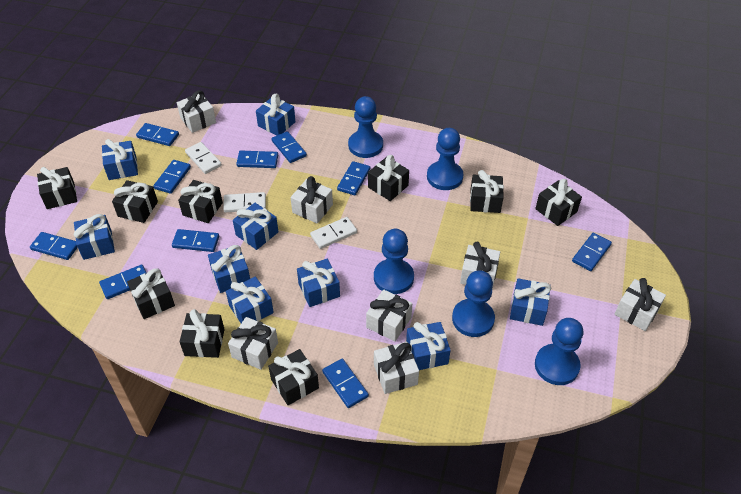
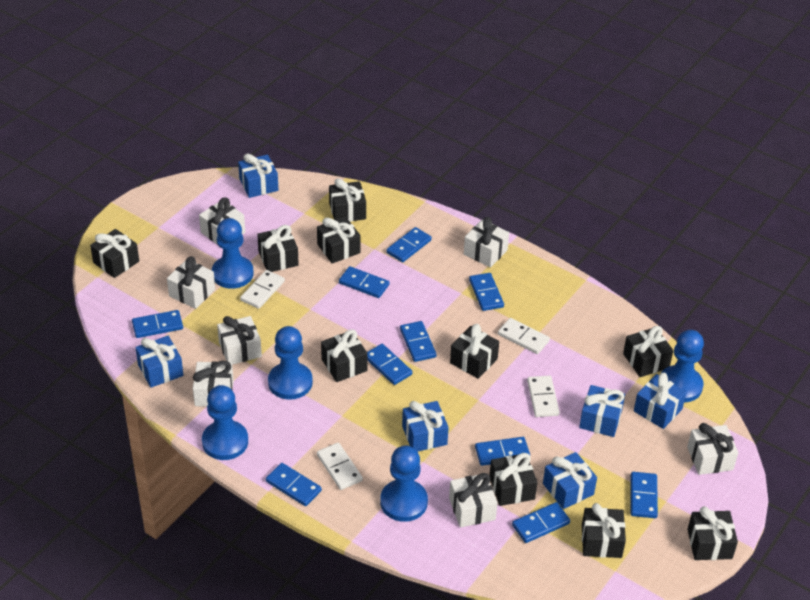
black gift: [37,167,77,209] [112,180,158,223] [127,268,175,319] [178,180,223,223] [180,309,225,358] [268,349,319,405] [368,155,409,201] [470,170,504,213] [535,179,582,226] = 9 -> [90,229,139,278] [257,225,299,272] [317,216,361,263] [321,329,368,382] [329,178,366,222] [450,324,499,379] [489,453,537,506] [582,503,626,558] [623,326,673,377] [687,506,738,560] = 10
blue gift: [74,214,115,260] [102,139,138,180] [208,245,250,293] [226,276,274,323] [233,203,278,250] [256,94,296,136] [297,259,340,307] [406,322,451,370] [510,278,551,326] = 9 -> [135,336,184,388] [238,154,278,198] [402,401,449,452] [543,452,597,509] [579,385,625,437] [634,372,686,429] = 6
white domino: [185,142,222,174] [223,192,266,213] [310,217,357,249] = 3 -> [240,270,285,309] [317,443,363,490] [498,318,550,354] [527,376,560,417] = 4

